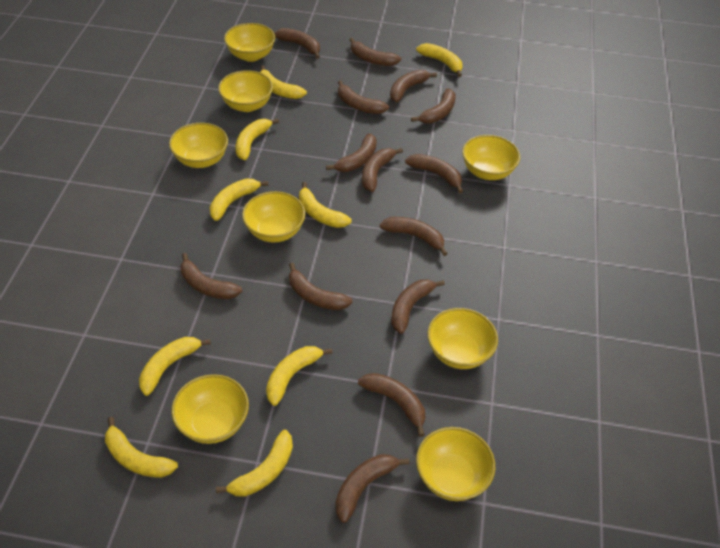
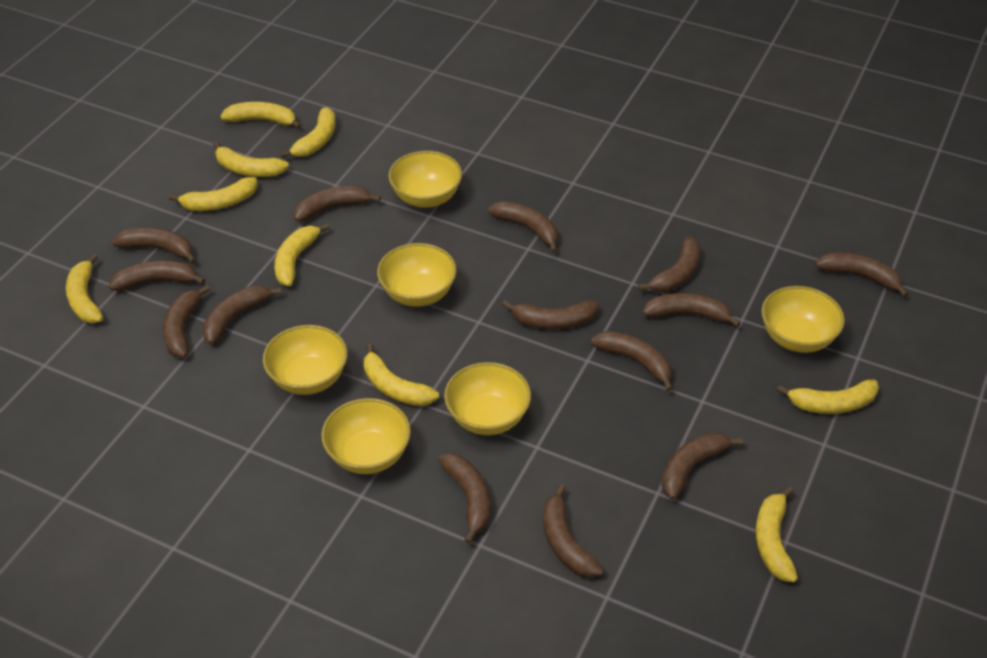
yellow bowl: [169,123,228,168] [172,374,249,444] [218,70,273,112] [224,23,275,62] [242,191,305,243] [416,427,495,501] [427,308,498,369] [462,135,520,180] = 8 -> [263,325,347,395] [321,398,411,474] [377,243,457,307] [388,151,462,208] [444,362,531,435] [761,286,845,353] = 6

